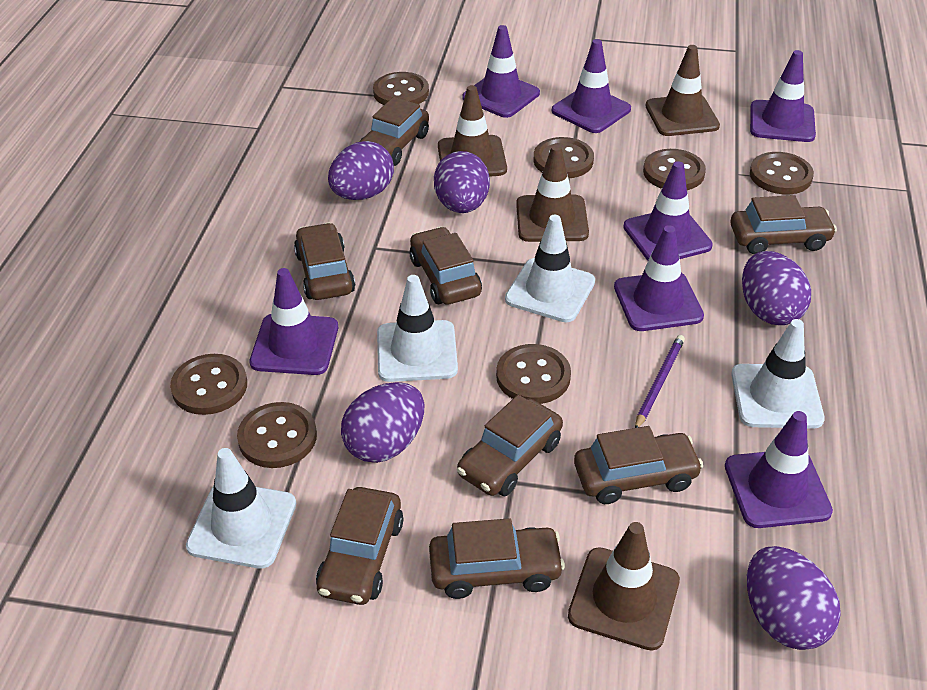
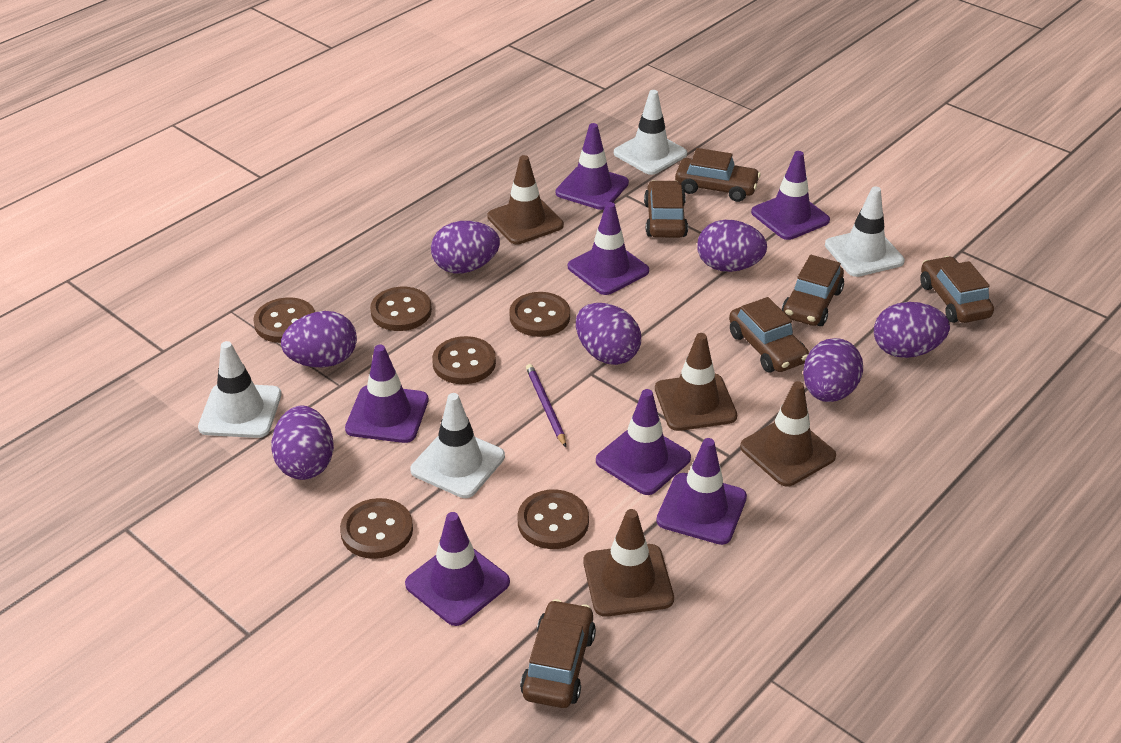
brown button: [170,354,247,415] [237,402,317,468] [373,72,429,105] [496,344,571,404] [533,137,594,178] [643,149,706,190] [750,152,814,194] = 7 -> [253,297,315,343] [340,498,413,559] [370,287,432,331] [432,336,496,384] [509,292,570,337] [518,489,589,549] = 6
brown car: [294,223,355,300] [316,487,403,605] [359,97,429,166] [410,227,482,305] [429,518,565,599] [457,395,563,496] [574,426,703,504] [730,195,837,254] = 8 -> [520,599,596,708] [644,180,688,238] [675,148,761,202] [729,297,809,373] [782,255,844,326] [920,256,994,323] = 6
purple egg: [328,141,394,200] [341,382,424,463] [434,151,490,213] [742,251,811,325] [747,546,841,650] = 5 -> [271,406,334,480] [281,311,357,367] [431,221,500,273] [576,303,641,365] [697,220,767,272] [803,338,863,402] [874,302,950,358] = 7

